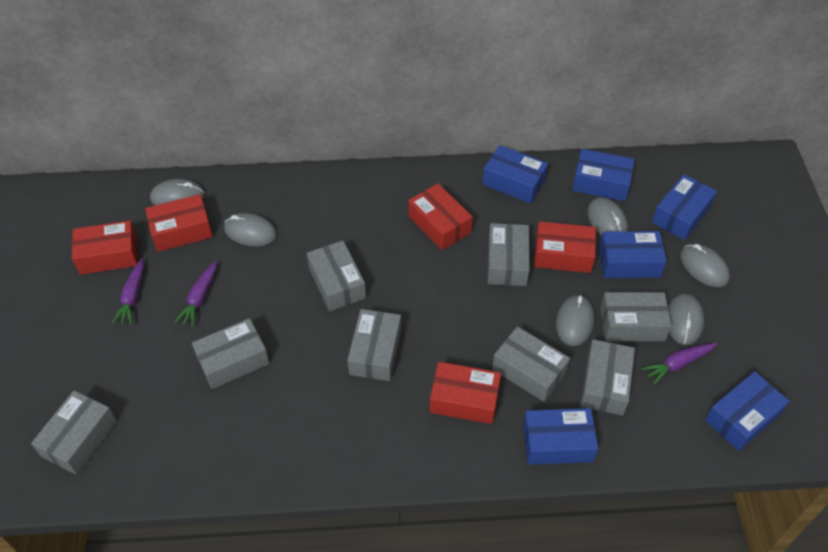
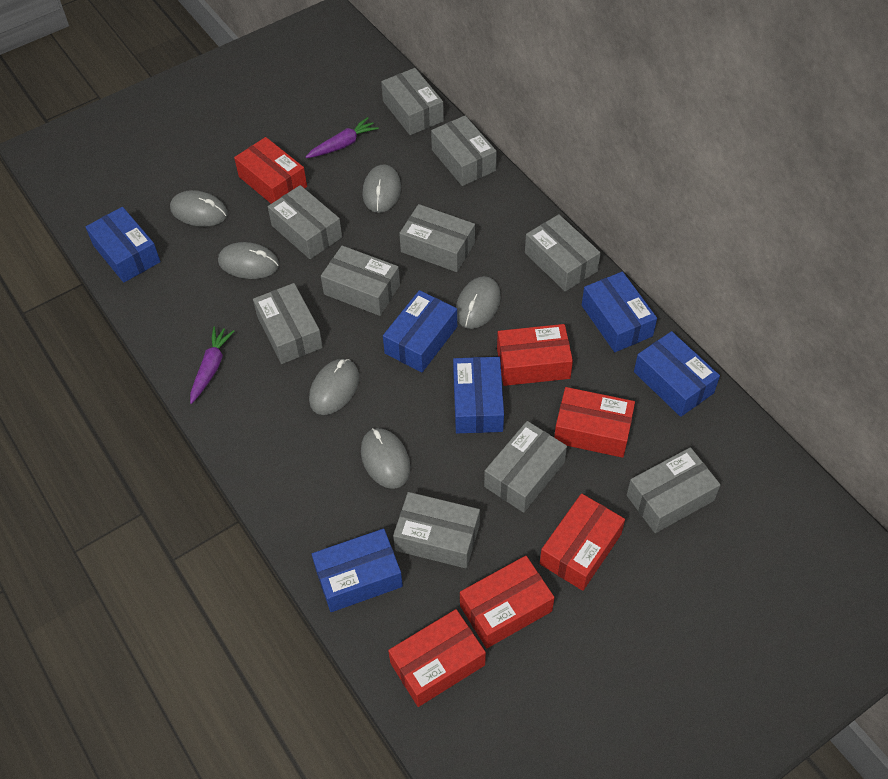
grey box: [31,391,117,475] [192,318,269,389] [307,240,366,311] [348,309,401,381] [488,223,530,286] [492,326,570,402] [580,339,635,416] [600,292,671,341] = 8 -> [253,283,323,364] [268,185,342,259] [321,246,400,316] [381,68,444,135] [393,492,480,568] [399,204,475,272] [431,116,497,186] [484,421,567,513] [525,214,601,292] [627,447,721,533] = 10
purple carrot: [112,258,144,325] [174,261,217,327] [641,343,717,385] = 3 -> [190,326,234,404] [306,117,379,158] = 2
red box: [72,221,138,275] [145,194,213,252] [409,183,473,250] [430,362,501,424] [534,221,596,273] = 5 -> [234,137,307,204] [388,609,486,707] [460,556,555,648] [497,324,573,386] [540,493,625,591] [554,387,635,458] = 6

